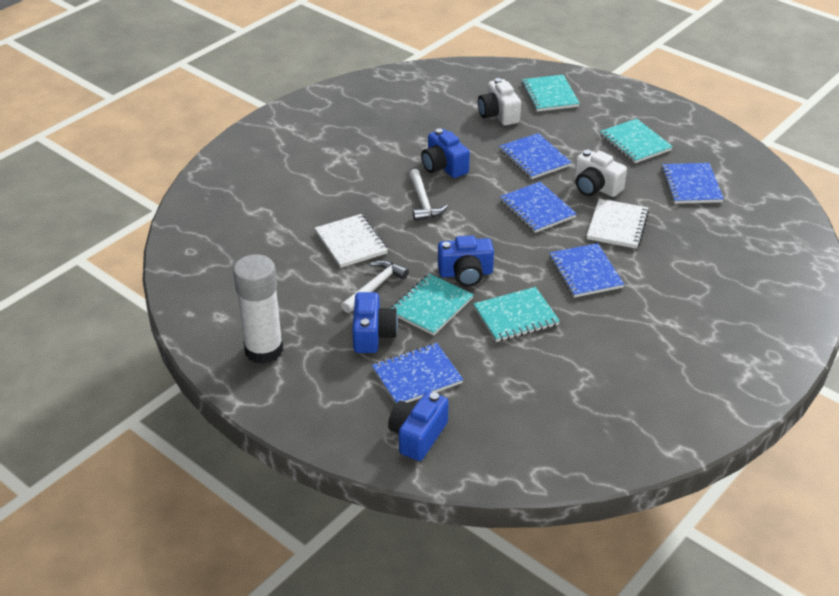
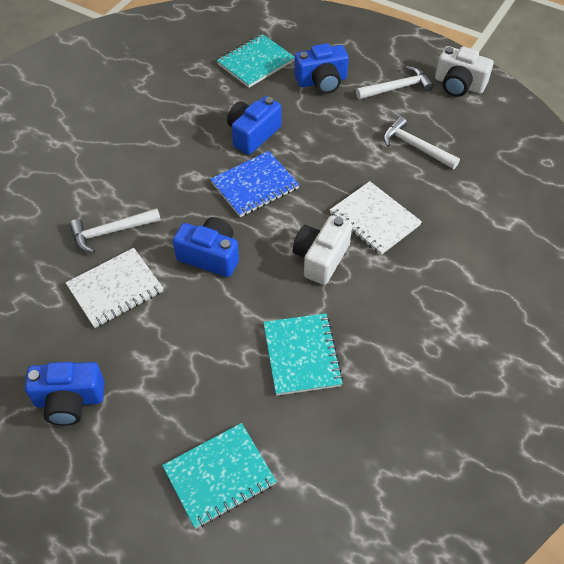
blue notebook: [372,343,463,404] [499,133,572,179] [500,182,577,233] [549,243,624,298] [661,163,724,204] = 5 -> [210,151,299,217] = 1
turquoise notebook: [391,274,474,335] [474,287,560,342] [521,75,580,112] [600,119,673,163] = 4 -> [162,423,277,529] [217,34,295,88] [263,313,343,396] = 3
white glue stick: [233,254,283,364] = 1 -> none = 0
white hammer: [341,260,409,313] [409,169,448,221] = 2 -> [69,208,161,253] [356,66,434,99] [383,116,460,169] = 3

